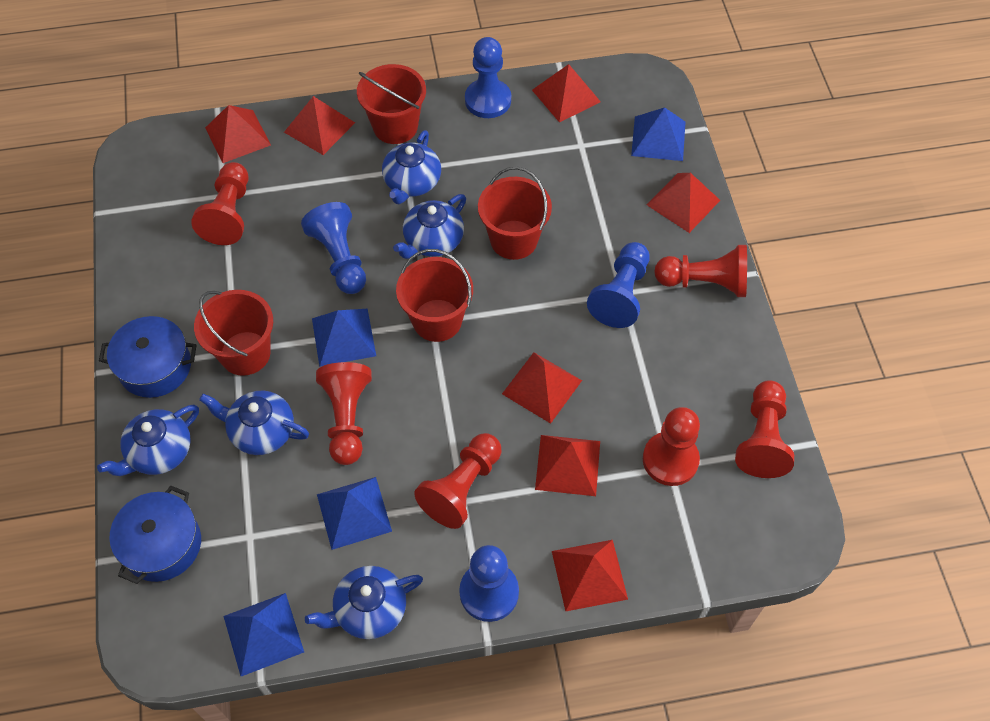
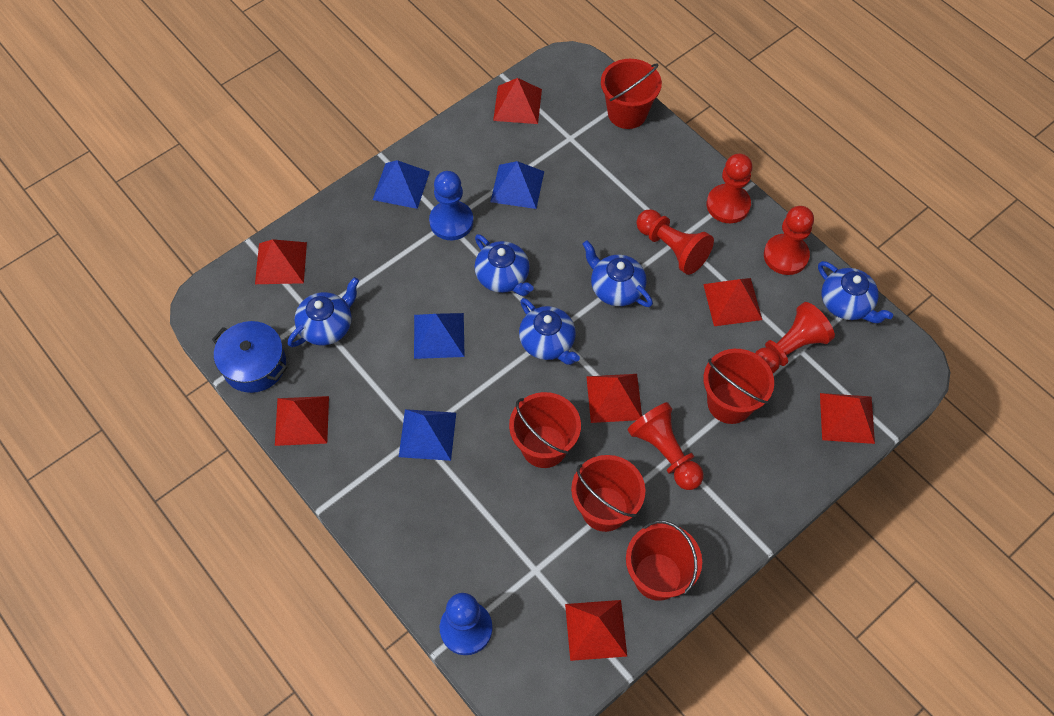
blue pawn: [301,202,366,294] [459,545,519,622] [465,37,511,118] [587,242,650,328] = 4 -> [429,171,473,240] [440,593,493,655] = 2
blue pot: [99,316,197,398] [109,486,201,584] = 2 -> [212,321,287,393] = 1
red bucket: [194,290,273,376] [357,64,426,144] [396,249,473,342] [478,167,552,260] = 4 -> [509,392,581,468] [571,455,645,532] [601,59,662,129] [626,520,702,601] [703,349,774,424] = 5
red pawn: [191,162,249,245] [316,362,372,465] [414,433,502,529] [643,407,700,486] [654,245,747,297] [735,380,794,478] = 6 -> [627,402,704,490] [636,209,714,275] [707,154,752,223] [755,302,835,373] [764,206,814,275] = 5

